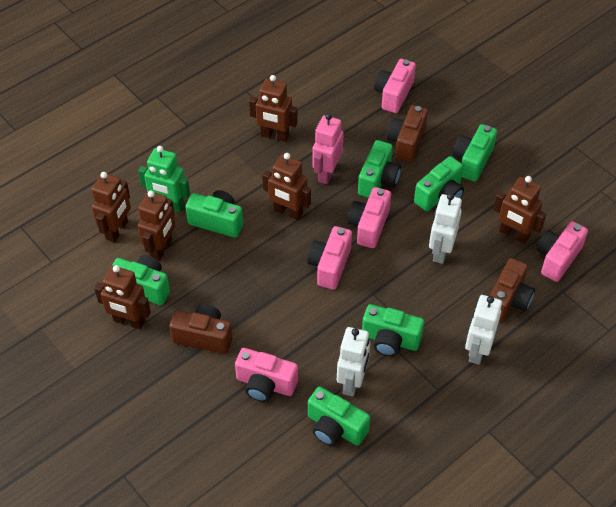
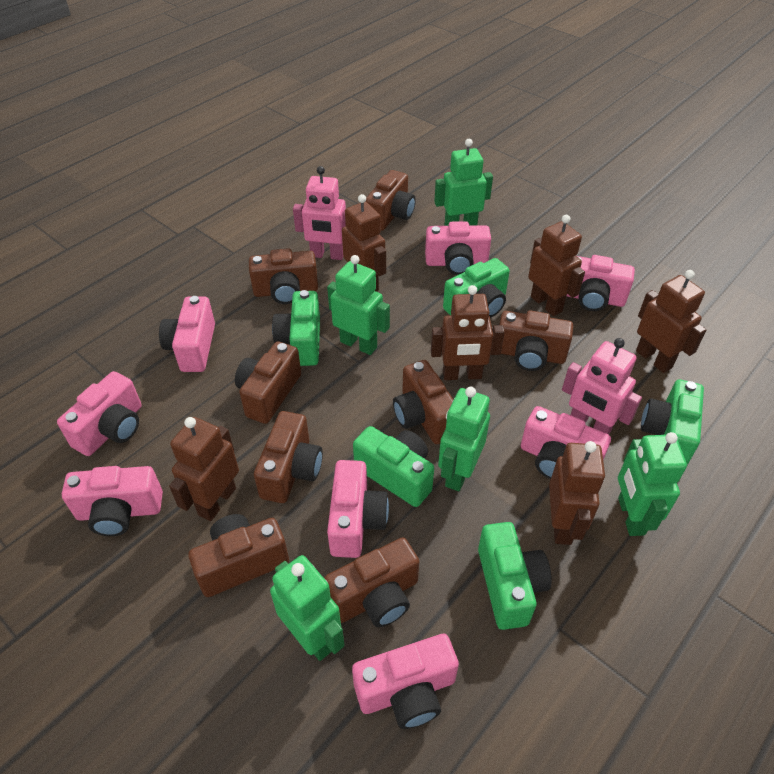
brown camera: [169,304,232,354] [387,105,428,162] [489,258,535,322] = 3 -> [188,514,289,597] [235,341,301,424] [249,248,318,304] [254,411,323,503] [324,537,419,627] [365,170,416,231] [393,360,453,444] [499,311,573,371] = 8
green camera: [112,255,170,305] [185,190,243,238] [308,387,370,446] [358,140,401,198] [362,304,424,356] [414,156,464,211] [453,124,497,182] = 7 -> [272,290,320,366] [353,426,434,507] [443,258,510,318] [478,522,552,630] [641,379,704,465] = 5
green robot: [138,146,190,212] = 1 -> [270,555,345,661] [327,255,390,355] [434,139,493,226] [438,387,490,491] [618,432,687,536] = 5
pink camera: [235,348,298,402] [307,226,352,290] [347,187,391,248] [374,59,416,113] [537,221,588,282] = 5 -> [57,371,142,456] [62,466,163,536] [159,296,215,372] [327,460,389,558] [352,633,459,729] [425,221,491,275] [521,406,611,479] [567,255,635,311] = 8
pink robot: [312,113,344,184] = 1 -> [293,166,346,260] [562,338,642,435] = 2
white robot: [337,327,370,397] [429,193,462,264] [465,295,502,365] = 3 -> none = 0

